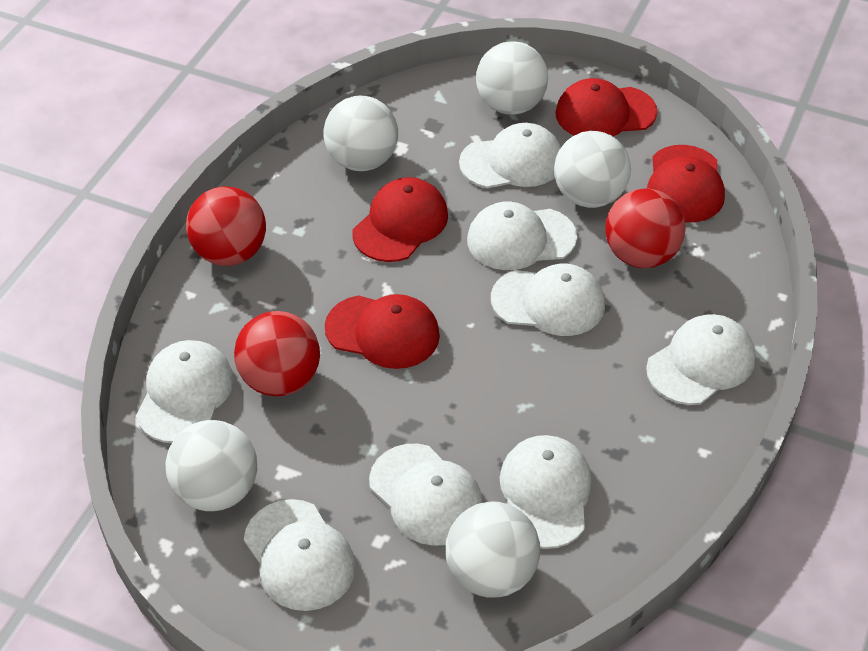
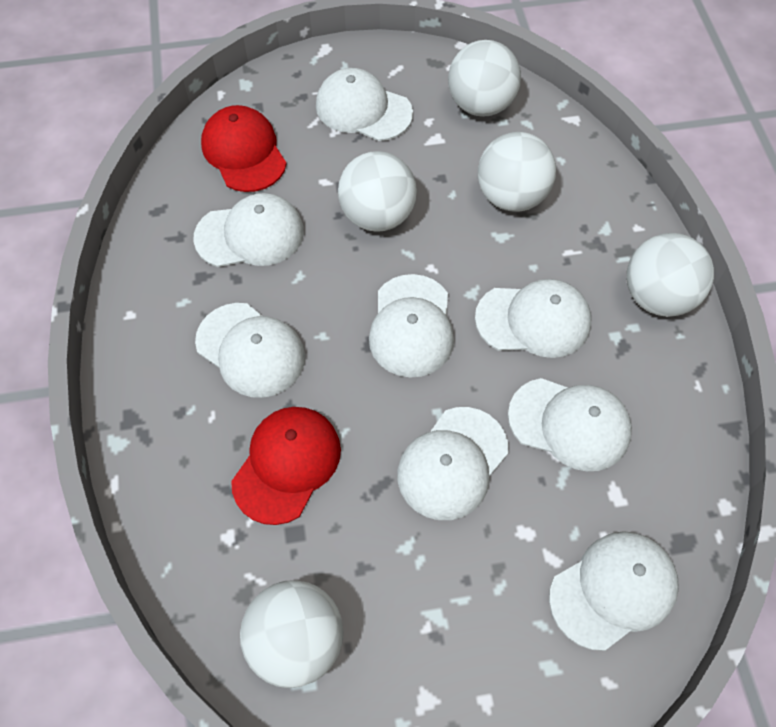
red ball: [186,186,266,266] [234,311,320,396] [605,188,686,268] = 3 -> none = 0
red cap: [325,294,440,369] [353,177,448,262] [555,78,657,136] [647,145,725,222] = 4 -> [201,105,287,192] [231,407,341,525] = 2

